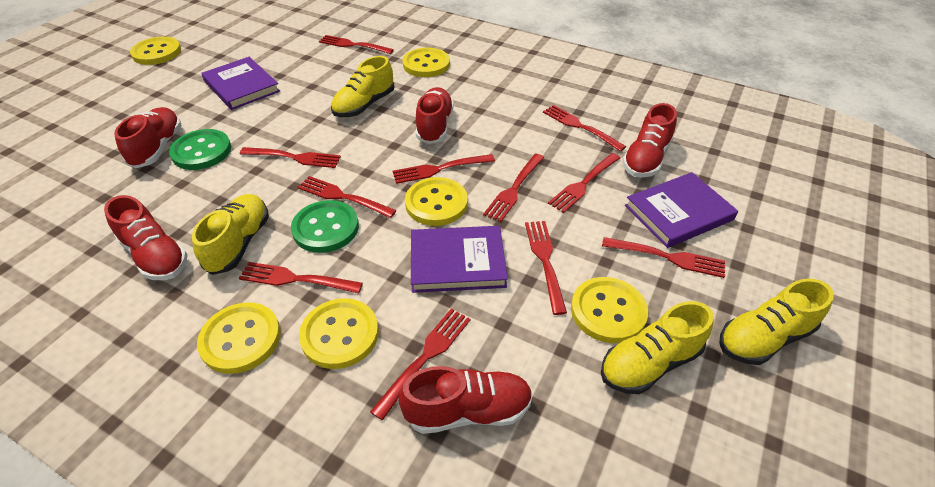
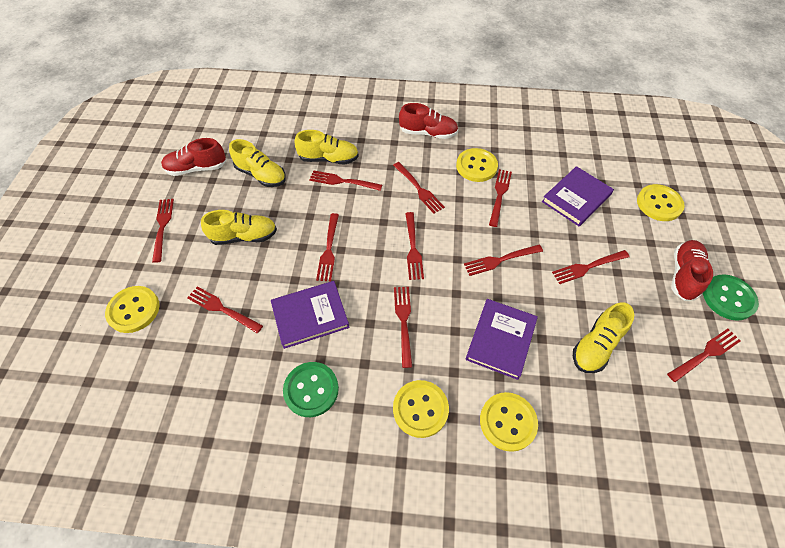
red shoe: [104,195,188,280] [114,107,182,168] [399,366,533,434] [416,87,454,144] [622,103,677,178] = 5 -> [161,138,226,176] [399,103,458,139] [671,240,713,301] = 3
yellow button: [130,37,181,65] [197,302,281,374] [299,298,379,369] [402,48,450,77] [405,177,468,226] [571,277,648,343] = 6 -> [105,286,160,333] [393,380,449,438] [456,148,498,182] [480,392,538,452] [637,184,685,221] = 5

